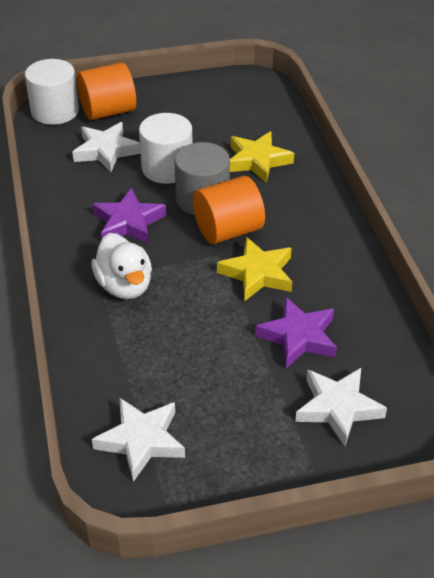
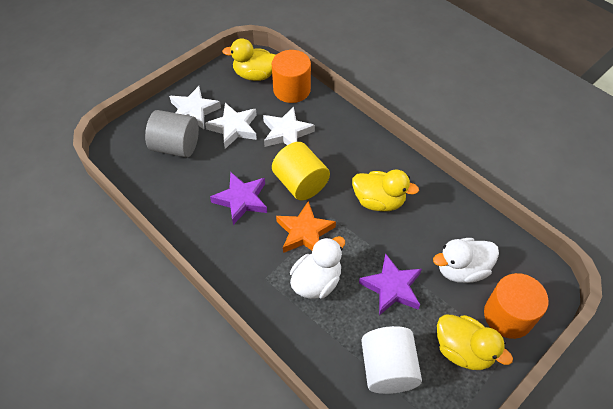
orange star: none = 0 -> [276,201,336,253] = 1
white cylinder: [25,59,79,125] [139,113,193,184] = 2 -> [361,326,422,394] = 1
white duck: [91,233,152,299] = 1 -> [290,236,345,299] [433,238,499,283] = 2
yellow cylinder: none = 0 -> [272,142,330,201] = 1
yellow duck: none = 0 -> [222,38,276,81] [352,170,419,211] [437,315,513,370] = 3
yellow star: [217,237,292,301] [230,131,294,183] = 2 -> none = 0

